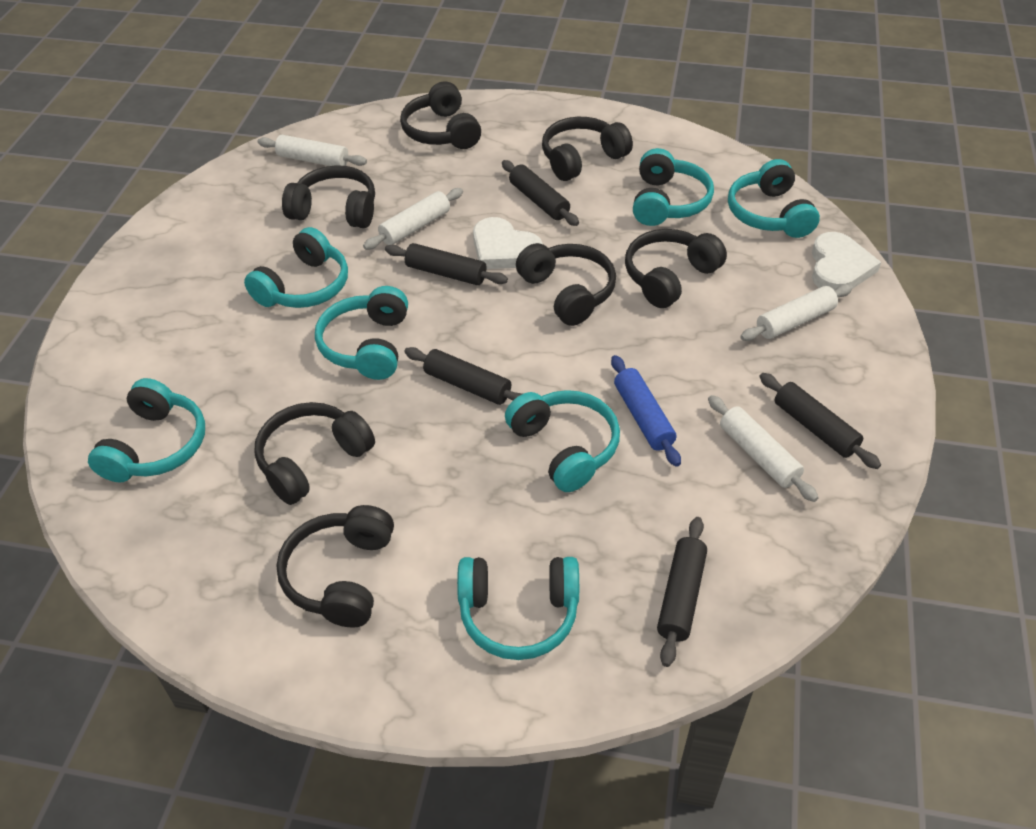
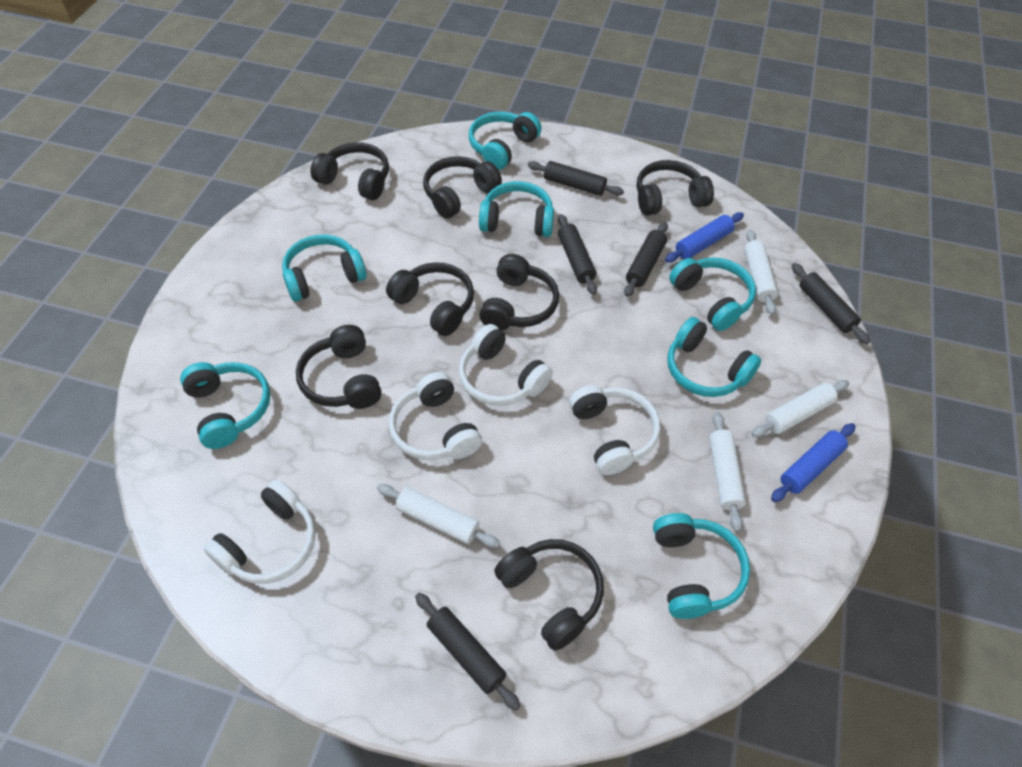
blue rolling pin: [611,355,681,467] = 1 -> [665,212,744,263] [771,423,856,502] = 2
white headphones: none = 0 -> [204,480,316,584] [389,372,482,460] [459,324,553,406] [569,385,660,475] = 4
white heart: [473,217,543,269] [812,232,881,291] = 2 -> none = 0

